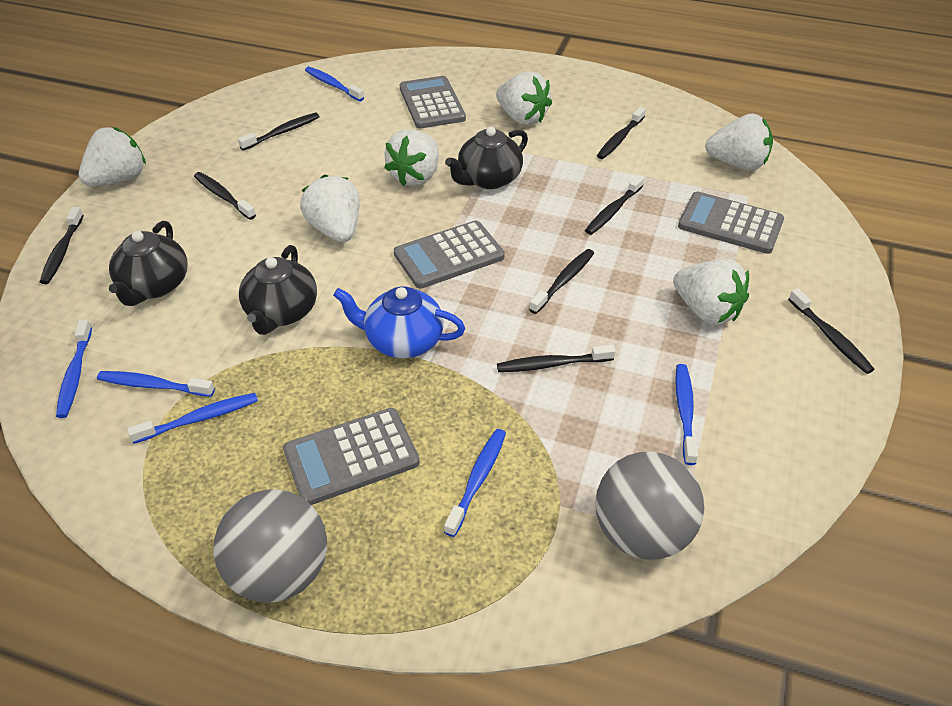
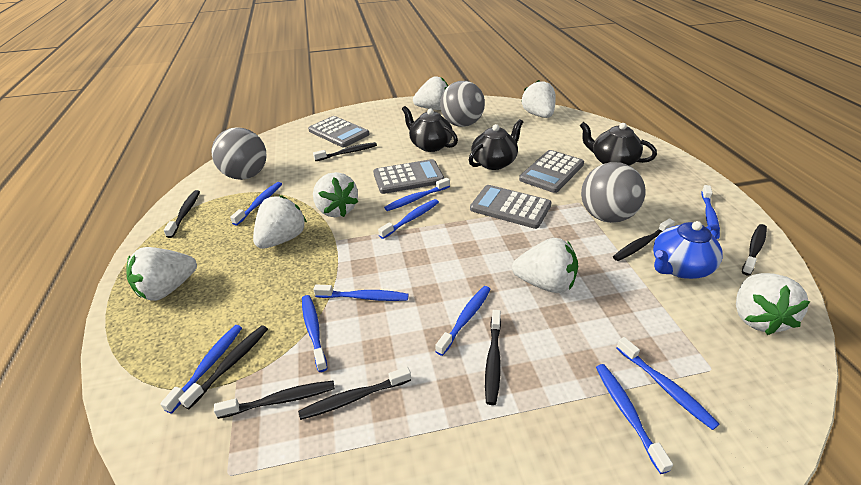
blue toothbrush: [56,319,92,418] [97,371,215,397] [127,393,258,444] [305,67,364,101] [444,429,506,537] [675,364,698,465] = 6 -> [160,325,242,413] [230,182,282,226] [302,295,328,372] [313,284,409,301] [378,199,439,239] [384,178,450,211] [435,286,491,356] [596,364,673,474] [616,337,719,430] [701,185,720,239] = 10
grey ball: [213,490,327,603] [595,451,704,560] = 2 -> [212,127,267,180] [440,81,485,127] [581,162,646,223] = 3
white strawberry: [79,127,146,186] [300,174,360,242] [384,129,439,186] [496,71,552,125] [673,259,749,325] [705,113,773,170] = 6 -> [126,247,197,301] [253,195,307,249] [313,172,359,217] [413,76,448,110] [512,238,578,293] [521,80,556,118] [736,273,810,335] = 7

